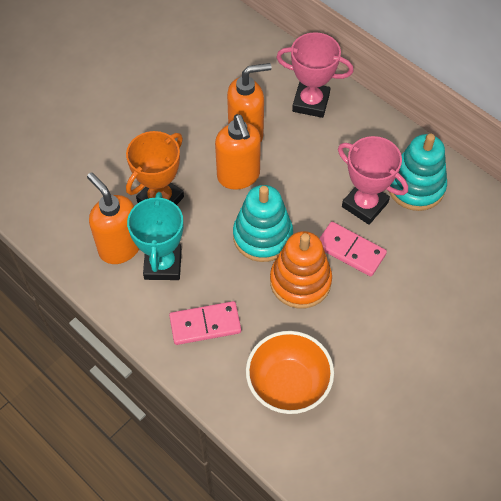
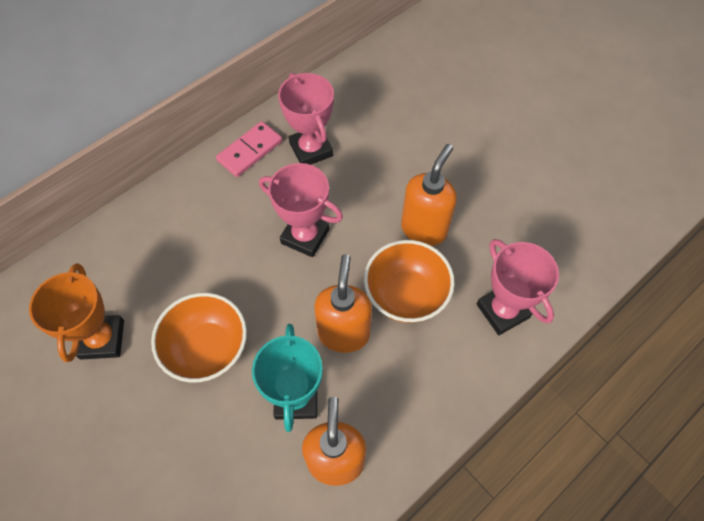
orange bowl: [246,331,334,414] = 1 -> [151,293,247,383] [364,240,455,323] = 2
orange stacking toy: [270,231,332,309] = 1 -> none = 0
pink domino: [169,301,241,345] [319,222,387,277] = 2 -> [216,121,282,177] = 1
pink trophy: [276,32,354,118] [338,136,408,225] = 2 -> [259,163,343,257] [278,73,334,165] [477,239,559,335] = 3
turquoise stacking toy: [233,185,293,262] [389,134,447,211] = 2 -> none = 0

